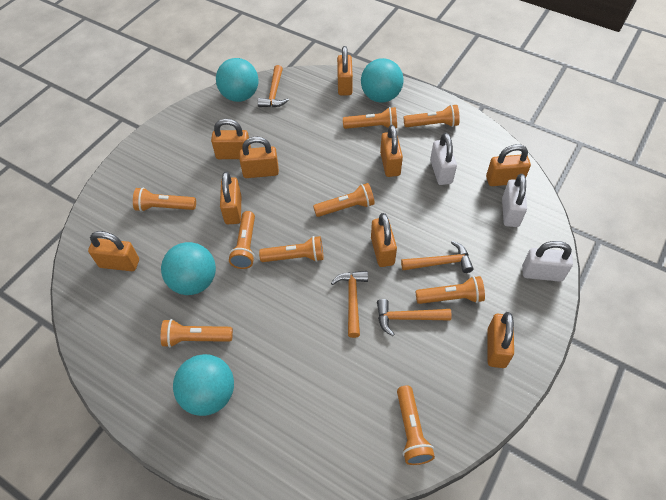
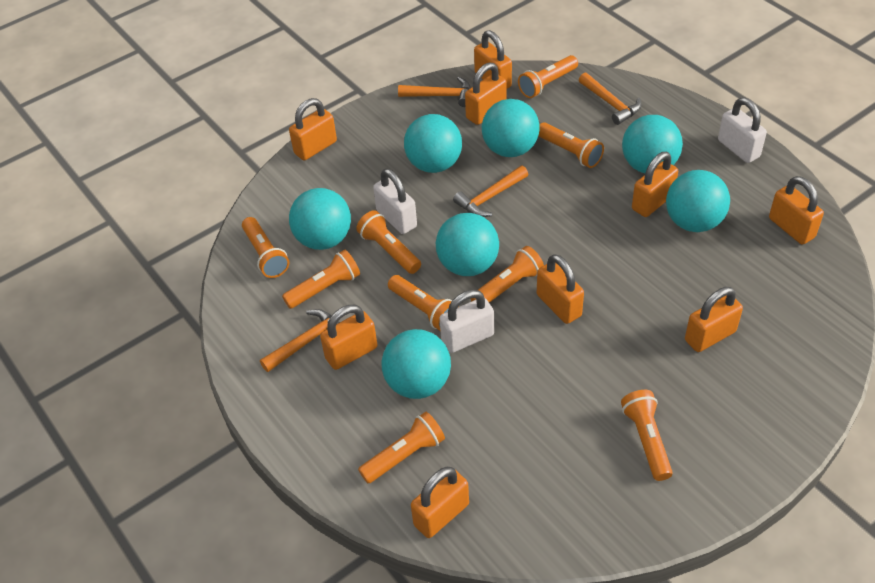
turquoise ball: [161,242,216,295] [173,354,234,416] [216,58,258,102] [361,58,404,103] = 4 -> [289,188,351,250] [381,329,451,399] [404,114,462,173] [436,213,499,276] [482,99,540,157] [622,115,683,173] [666,170,730,232] = 7

